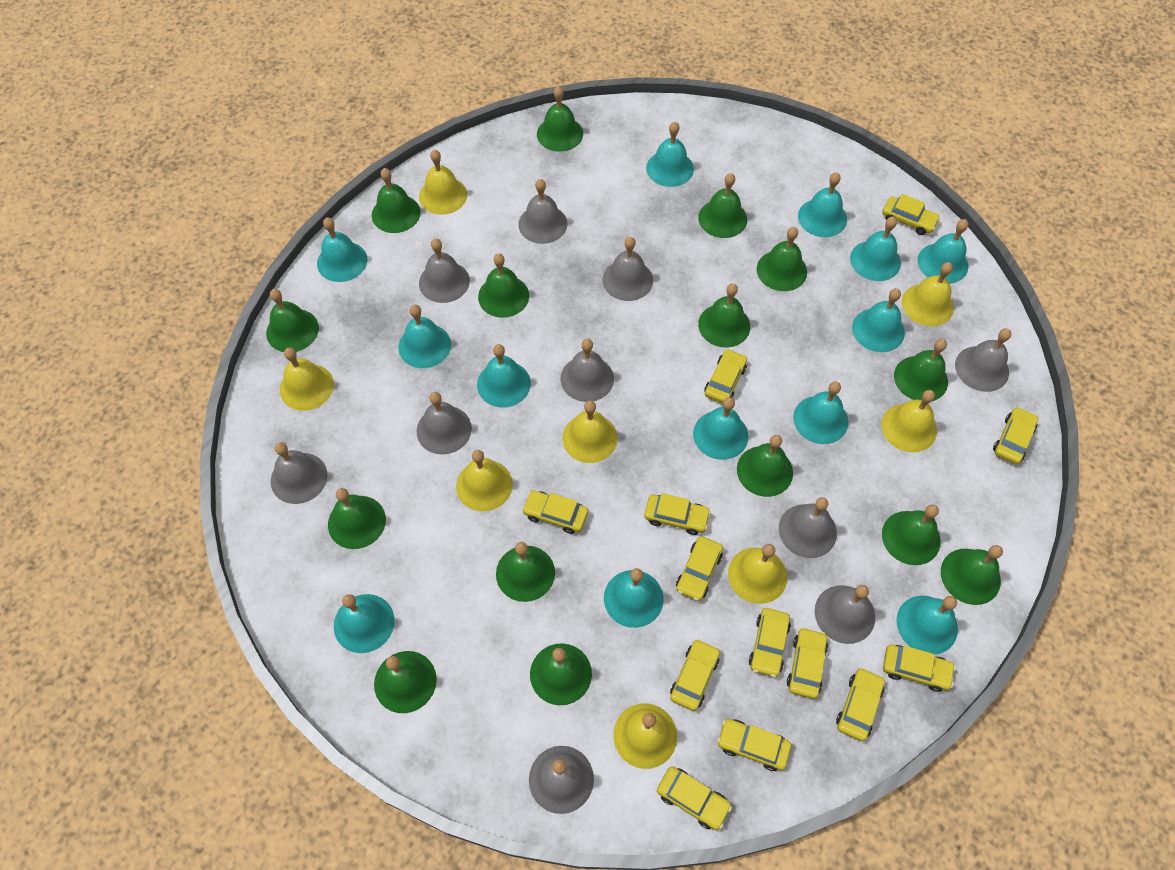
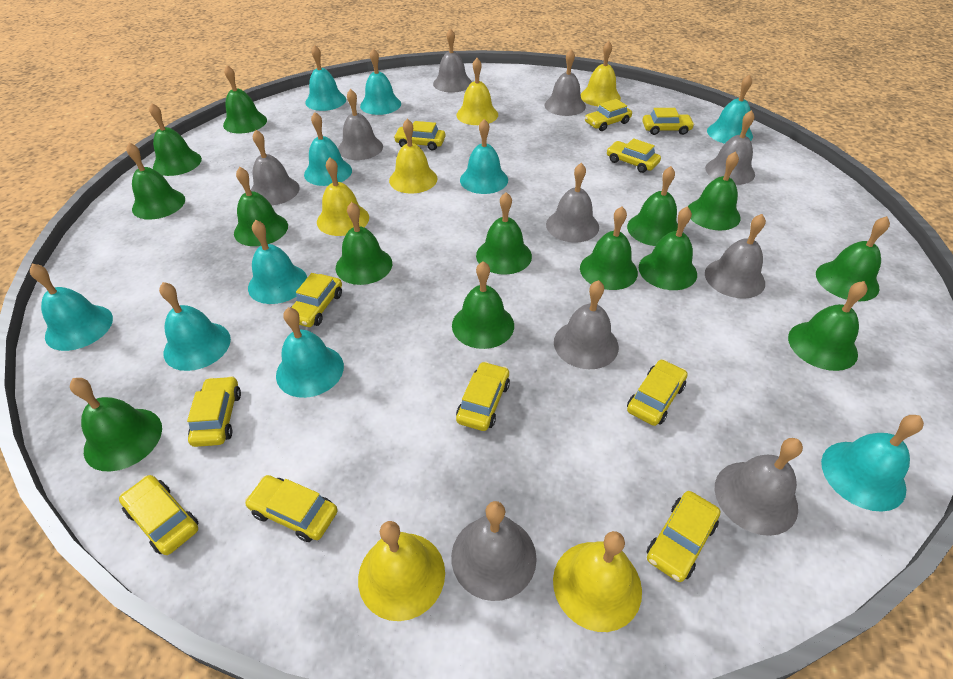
green bell: [266,289,319,352] [328,488,386,549] [372,168,421,233] [374,651,437,713] [478,253,529,318] [496,542,555,602] [530,643,592,705] [537,86,583,152] [698,173,747,238] [698,284,750,347] [737,435,793,497] [757,227,807,291] [882,504,941,565] [894,339,948,401] [941,545,1003,605] = 15 -> [70,378,162,472] [126,143,185,219] [149,103,202,176] [223,65,267,134] [234,167,288,246] [336,202,392,285] [452,261,514,349] [476,192,532,275] [580,207,638,290] [627,166,678,246] [639,206,697,290] [688,151,741,230] [788,281,867,371] [816,216,890,301] = 14
turquoise bell: [317,217,367,282] [334,594,395,653] [398,305,451,368] [477,344,531,407] [604,568,664,628] [646,122,694,187] [693,397,748,460] [793,381,848,444] [798,172,847,237] [850,217,901,281] [852,288,905,352] [896,596,958,654] [918,219,968,284] = 13 -> [30,264,113,351] [159,282,231,371] [248,220,307,304] [276,307,344,398] [304,112,352,186] [305,45,346,111] [360,48,401,115] [460,119,508,194] [707,74,753,144] [821,415,924,512] = 10
yellow bell: [280,347,334,411] [419,149,467,215] [456,450,513,511] [562,401,618,463] [613,703,677,769] [728,544,787,604] [881,390,937,452] [902,262,954,326] = 8 -> [317,157,369,236] [358,521,445,621] [389,119,437,194] [456,58,498,125] [553,531,642,632] [581,41,621,107] = 6
yellow car: [522,490,588,534] [644,493,711,535] [657,766,732,830] [670,639,720,711] [676,536,723,601] [704,349,747,404] [717,719,791,771] [749,608,791,677] [787,627,828,699] [836,668,885,741] [882,194,940,235] [883,645,956,692] [993,407,1038,465] = 13 -> [119,475,199,555] [187,376,241,447] [245,475,338,542] [290,273,342,327] [394,121,445,150] [456,361,510,431] [585,99,632,131] [607,138,661,173] [627,359,687,426] [642,108,694,135] [647,491,721,582] = 11

